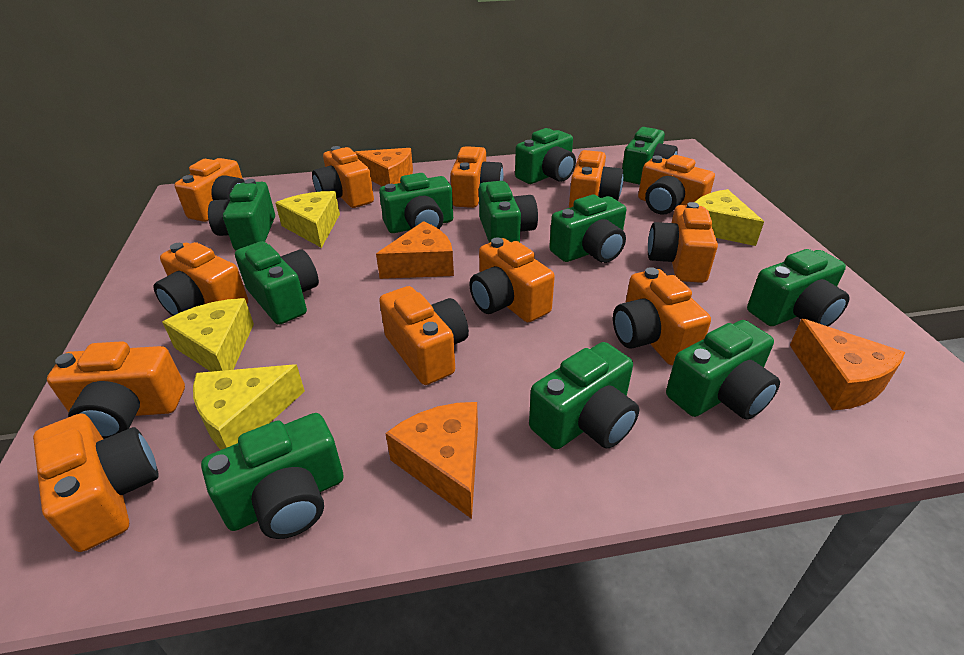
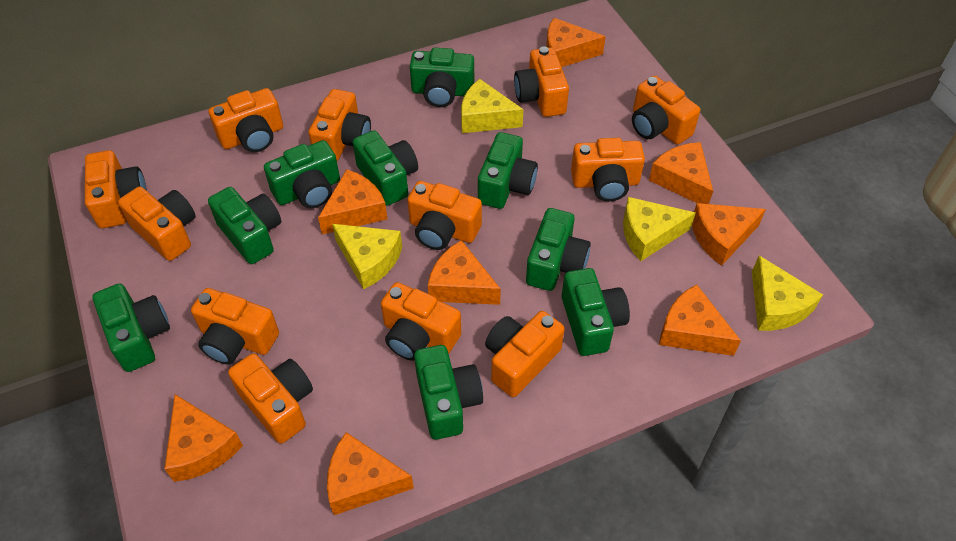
green camera: [201,413,344,539] [208,179,275,250] [235,241,319,325] [379,173,453,233] [479,181,538,243] [515,128,576,184] [529,342,640,449] [549,195,626,263] [622,127,678,185] [666,320,780,419] [747,249,850,327] = 11 -> [92,283,170,372] [208,187,281,264] [264,140,340,208] [353,130,418,206] [410,48,474,107] [414,345,483,440] [478,132,538,209] [526,208,591,291] [562,268,630,356] = 9
orange cheese: [355,148,413,186] [376,221,454,279] [385,402,478,519] [790,319,905,410] = 4 -> [165,394,243,482] [318,169,387,234] [327,432,414,515] [428,240,501,305] [546,18,606,67] [649,142,713,204] [659,285,741,356] [692,203,766,266] = 8

